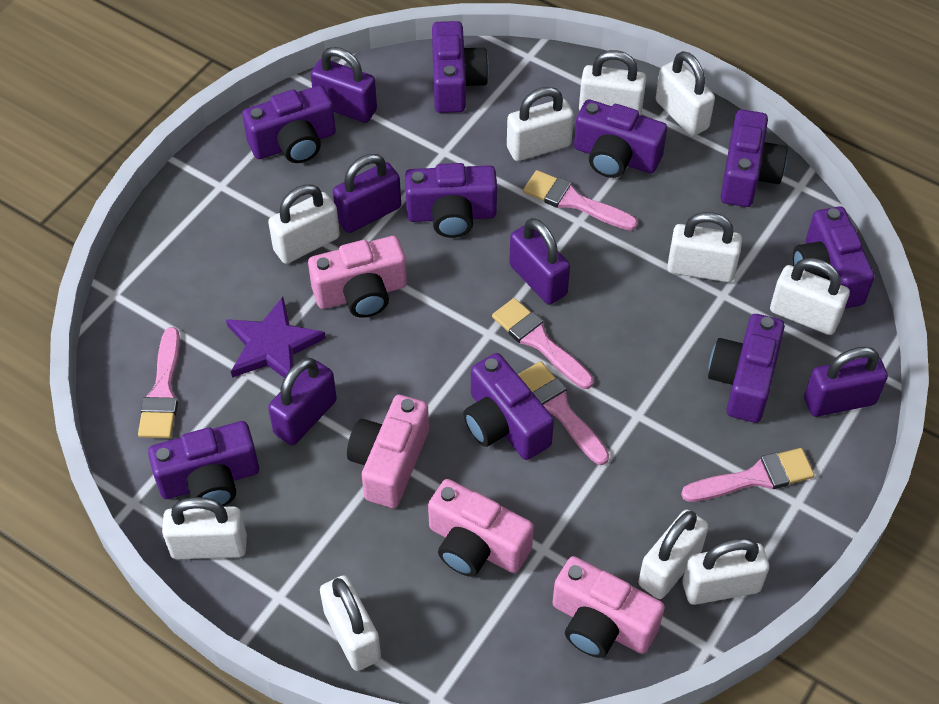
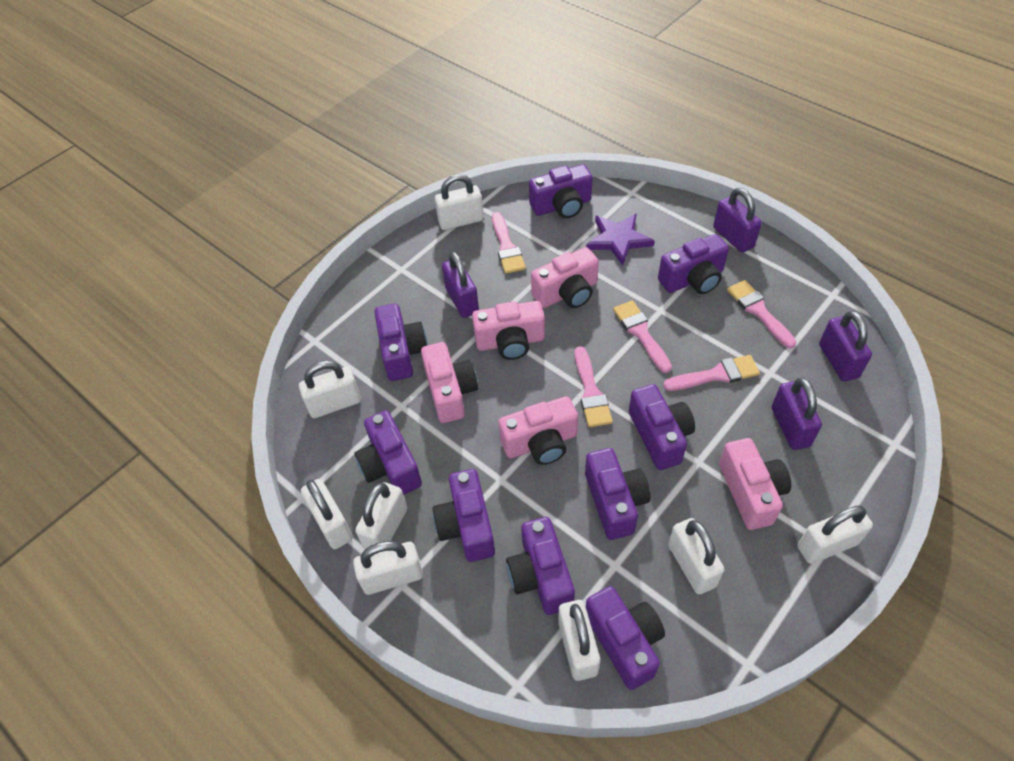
pink camera: [308,236,407,318] [347,395,429,508] [428,479,534,577] [552,556,665,658] = 4 -> [421,342,478,423] [472,301,545,360] [498,396,578,465] [531,247,599,308] [719,438,791,530] = 5
purple padlock: [268,358,337,445] [311,47,377,123] [333,154,401,233] [509,218,570,305] [804,347,888,417] = 5 -> [442,252,479,318] [713,188,762,253] [772,378,822,450] [819,311,872,381] = 4
white padlock: [162,497,247,559] [268,185,340,264] [320,575,381,671] [507,87,574,161] [579,50,646,115] [638,510,709,599] [656,51,715,136] [667,212,742,282] [682,538,769,605] [770,258,850,335] = 10 -> [299,361,361,418] [301,479,353,549] [353,541,423,595] [355,482,407,549] [435,174,484,230] [558,600,600,681] [668,518,725,594] [798,506,873,564] = 8

